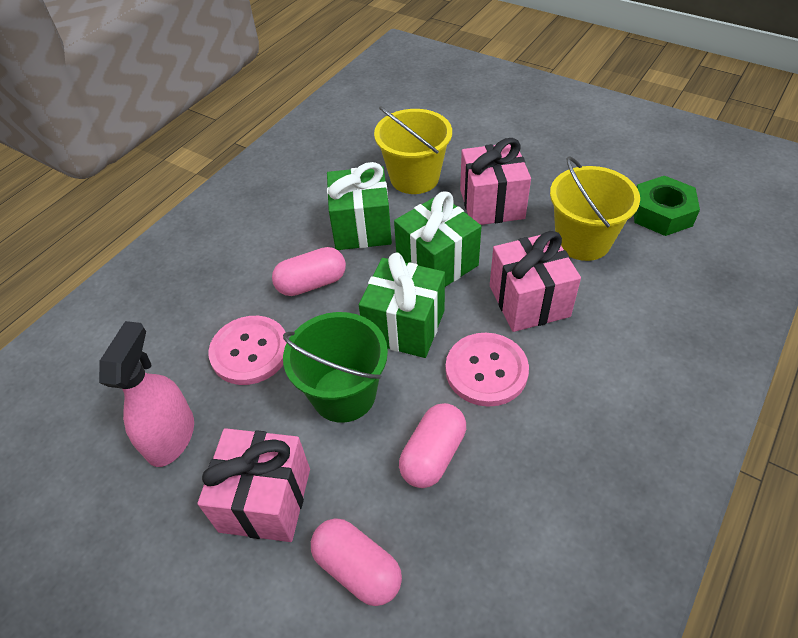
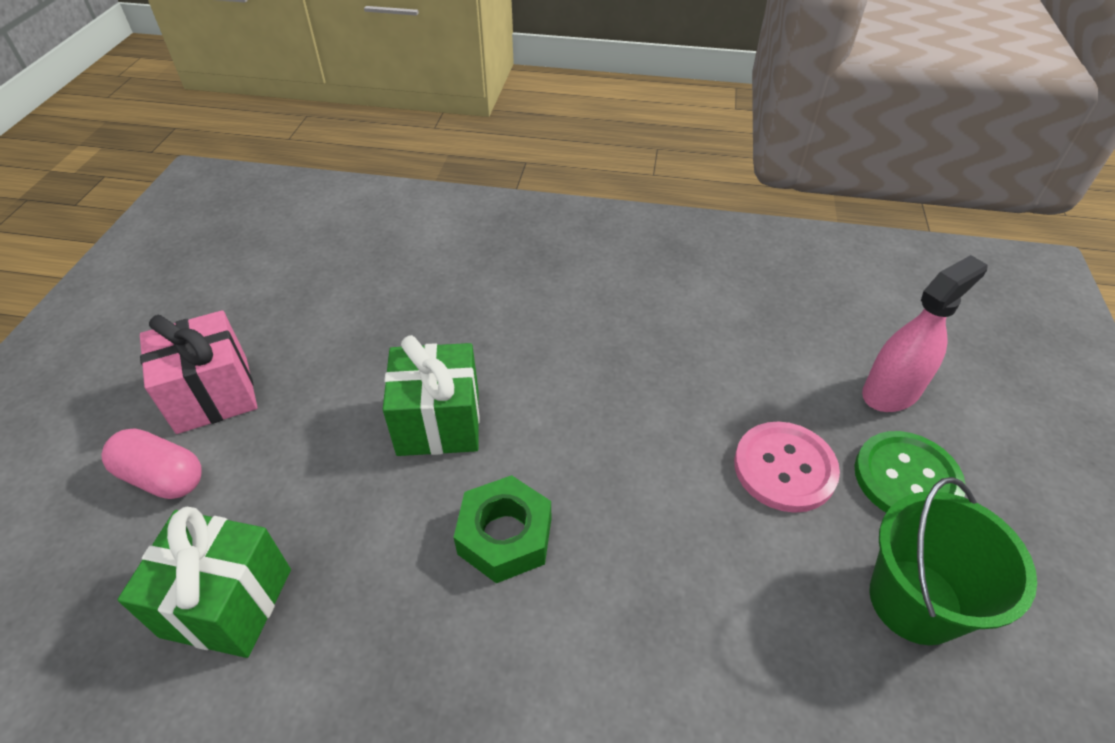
green button: none = 0 -> [854,431,966,513] = 1
green gift: [327,162,392,250] [359,252,445,358] [394,191,482,287] = 3 -> [117,507,291,658] [383,335,480,456] = 2
pink button: [208,316,287,385] [446,333,529,407] = 2 -> [734,422,840,513] = 1
pink capsule: [272,247,346,296] [311,518,402,606] [399,403,466,488] = 3 -> [101,428,201,499] = 1
pink gift: [198,428,310,542] [460,138,531,225] [490,231,581,332] = 3 -> [140,310,257,434] = 1
yellow bucket: [374,106,452,194] [550,156,640,261] = 2 -> none = 0

